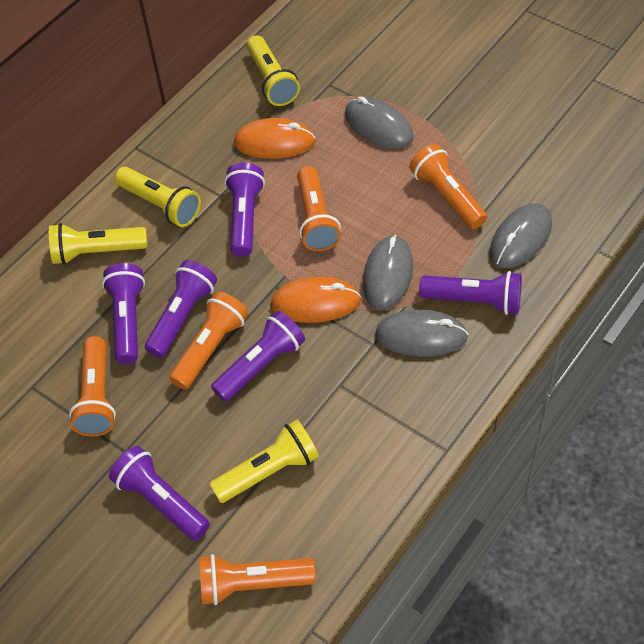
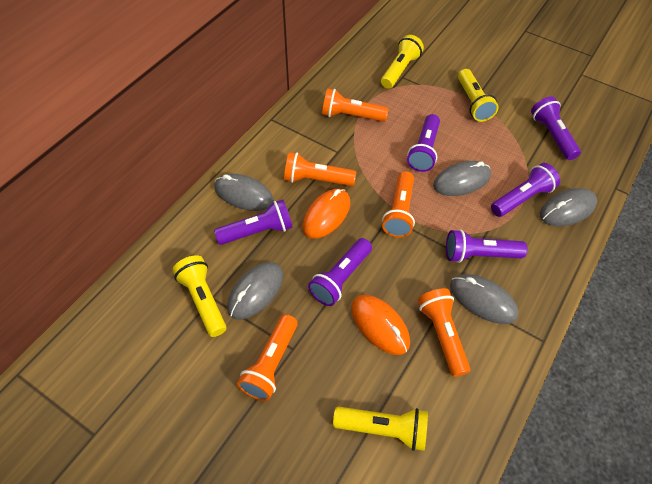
grey mouse: [345,96,413,149] [363,235,413,310] [375,309,469,357] [490,203,552,268] = 4 -> [214,174,274,211] [227,262,283,320] [433,161,491,196] [450,274,518,324] [540,188,597,227] = 5

